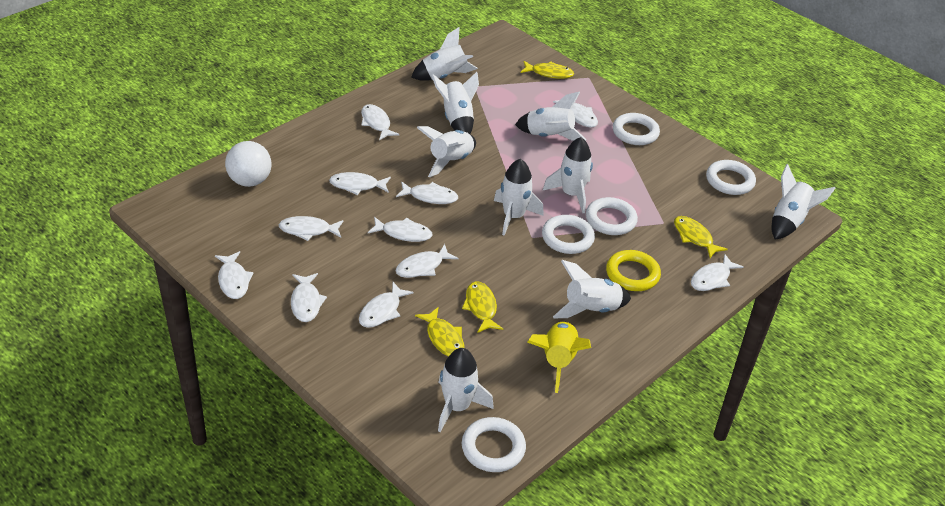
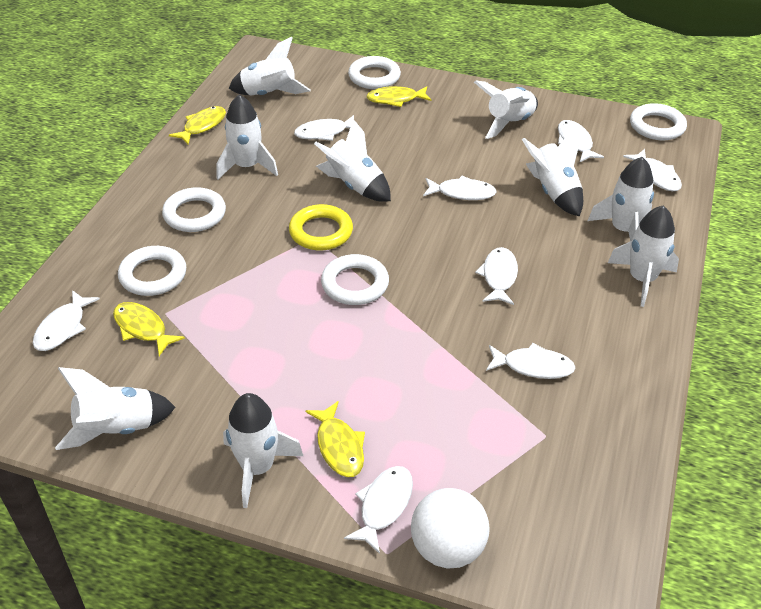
white fish: [215,251,254,299] [279,216,344,241] [291,273,327,322] [329,172,391,195] [359,282,414,328] [361,104,399,140] [368,217,433,242] [396,181,458,204] [396,244,458,278] [553,100,598,128] [691,254,744,291] = 11 -> [33,290,100,351] [294,115,362,141] [344,466,413,554] [423,176,497,200] [475,247,518,305] [486,343,575,379] [558,120,604,162] [623,149,682,191] = 8
yellow rocket: [527,322,591,393] = 1 -> none = 0

